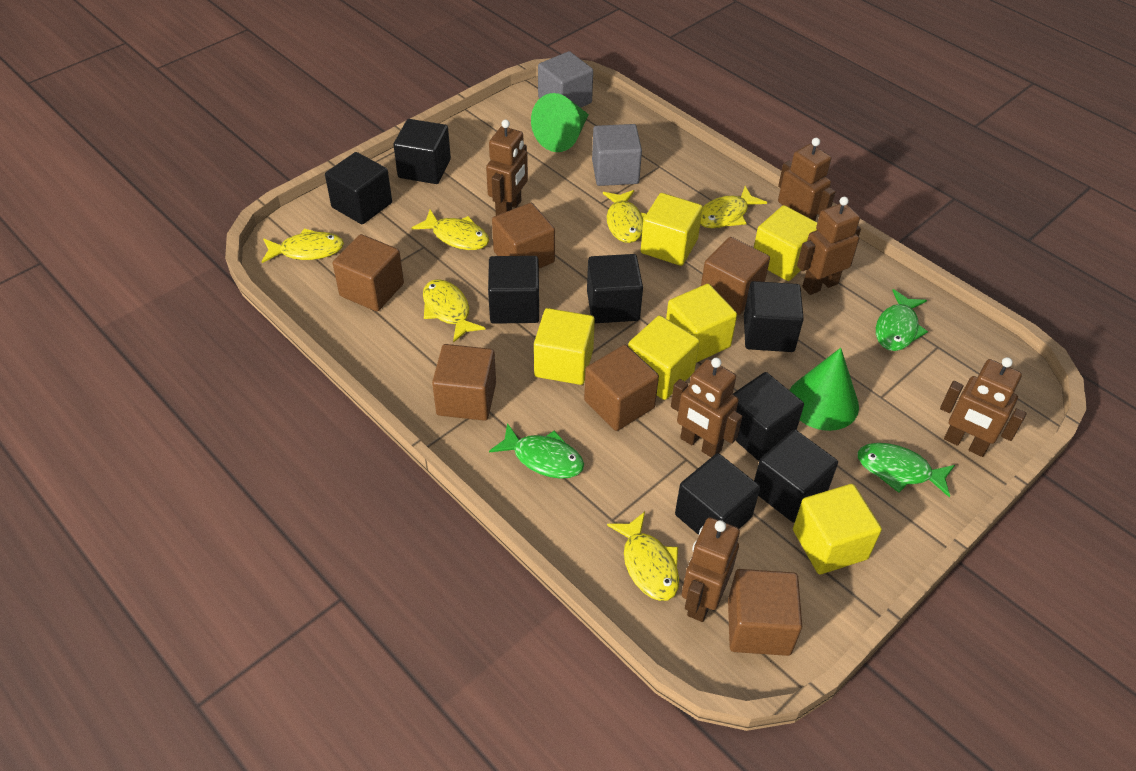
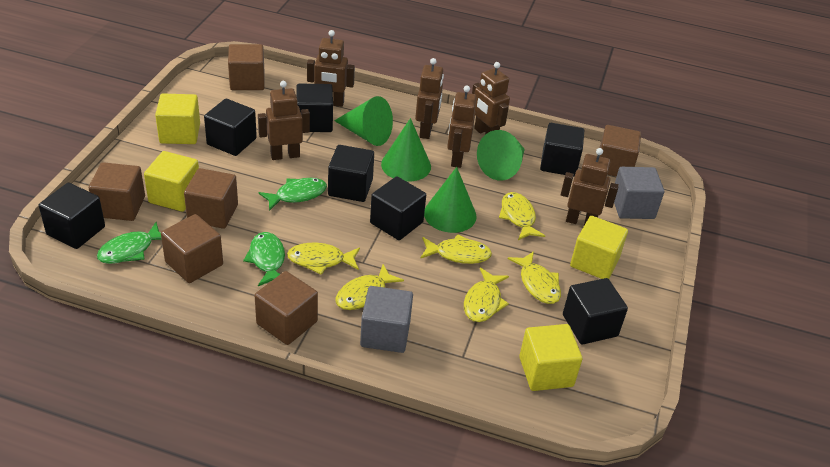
black cube: [325,152,392,224] [393,119,451,184] [488,256,539,324] [587,254,643,323] [675,453,760,535] [733,372,804,460] [744,281,804,352] [754,430,838,523] = 8 -> [39,183,105,249] [204,99,257,156] [296,84,333,132] [328,145,374,202] [370,176,426,240] [540,123,584,177] [563,278,628,345] = 7
green cone: [531,93,589,152] [789,348,859,431] = 2 -> [334,96,393,146] [381,118,431,182] [424,167,477,233] [477,130,525,180] = 4
yellow cube: [534,308,595,385] [628,315,700,400] [641,193,703,266] [666,284,737,363] [754,205,817,281] [793,484,882,574] = 6 -> [144,151,199,212] [155,93,200,144] [519,324,582,391] [570,216,628,279] = 4

